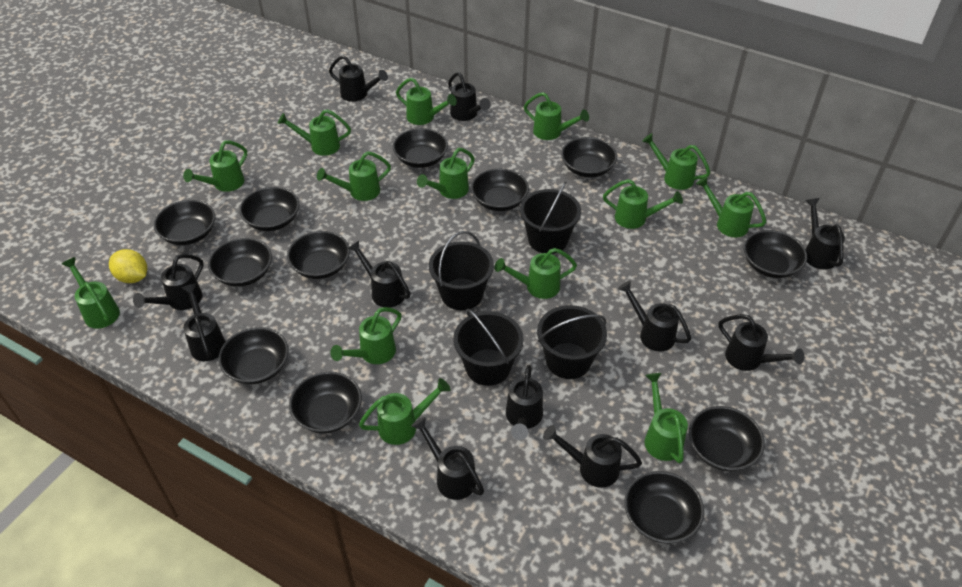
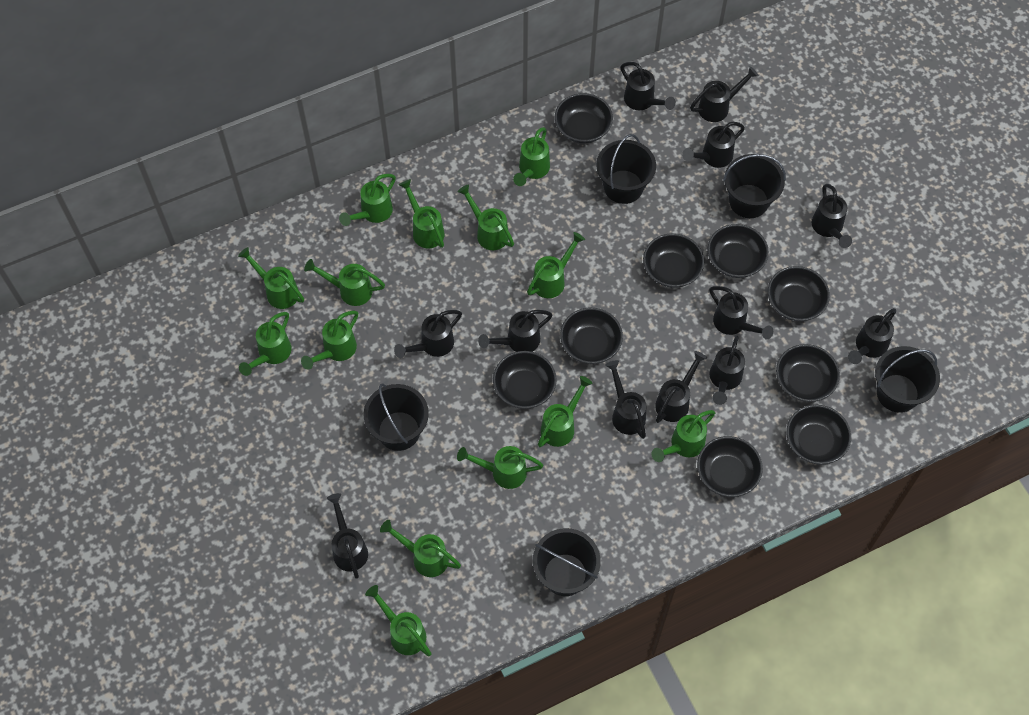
black bowl: [154,200,215,245] [208,238,272,287] [218,327,288,384] [239,187,299,231] [287,231,350,279] [289,372,362,433] [393,128,448,168] [471,168,529,211] [561,137,617,177] [624,471,704,544] [689,406,765,471] [744,230,807,278] = 12 -> [493,351,557,409] [555,93,613,143] [560,308,623,364] [643,233,704,288] [697,436,763,497] [708,224,769,278] [768,266,830,321] [776,344,840,402] [786,405,851,465] = 9
black bucket: [429,231,494,310] [453,309,524,386] [520,181,581,254] [537,305,607,379] = 4 -> [364,384,429,451] [533,528,601,596] [596,134,656,204] [723,154,786,218] [875,346,940,413] = 5
black watering can: [133,254,204,310] [181,283,226,361] [329,55,388,102] [347,241,411,308] [411,417,484,500] [448,72,491,121] [506,365,543,440] [543,425,642,488] [618,281,691,351] [719,314,804,371] [805,198,845,270] = 11 -> [327,493,368,579] [394,310,462,358] [478,310,553,352] [605,360,646,439] [621,62,676,110] [655,351,707,423] [682,122,745,168] [690,66,759,122] [709,286,773,339] [709,336,745,405] [812,184,852,248] [848,308,896,364] = 12
yellow lemon: [109,249,147,283] = 1 -> none = 0

